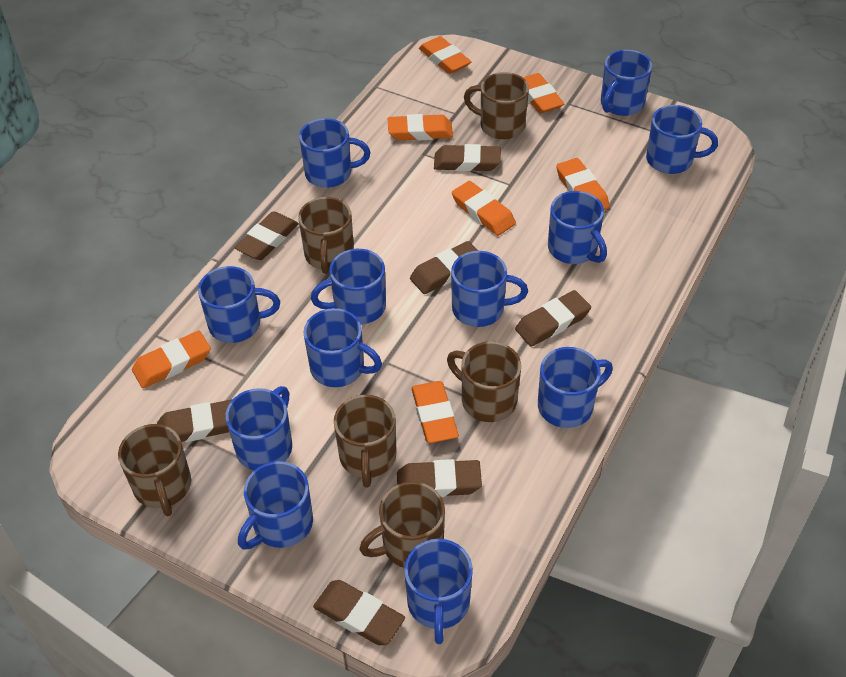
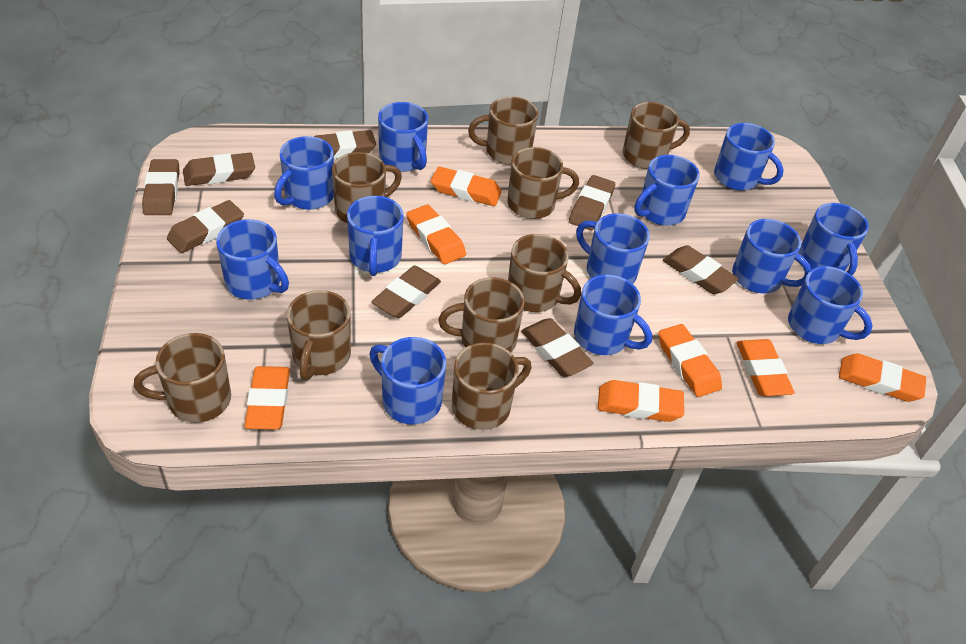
brown eraser: [157,399,233,442] [235,211,299,260] [313,580,405,645] [397,459,482,497] [410,241,478,294] [434,144,501,172] [515,290,591,346] = 7 -> [142,159,180,215] [167,200,244,253] [183,153,255,186] [314,130,376,159] [371,265,441,318] [521,318,593,377] [569,175,615,231] [663,245,739,294] = 8
brown mug: [118,424,191,516] [298,197,354,274] [334,395,397,488] [359,482,445,568] [447,341,521,422] [464,72,529,139] = 6 -> [134,333,231,423] [287,290,351,380] [332,152,402,224] [438,277,525,352] [452,342,532,430] [468,97,538,165] [507,147,579,219] [508,234,581,312] [623,102,690,169] = 9

